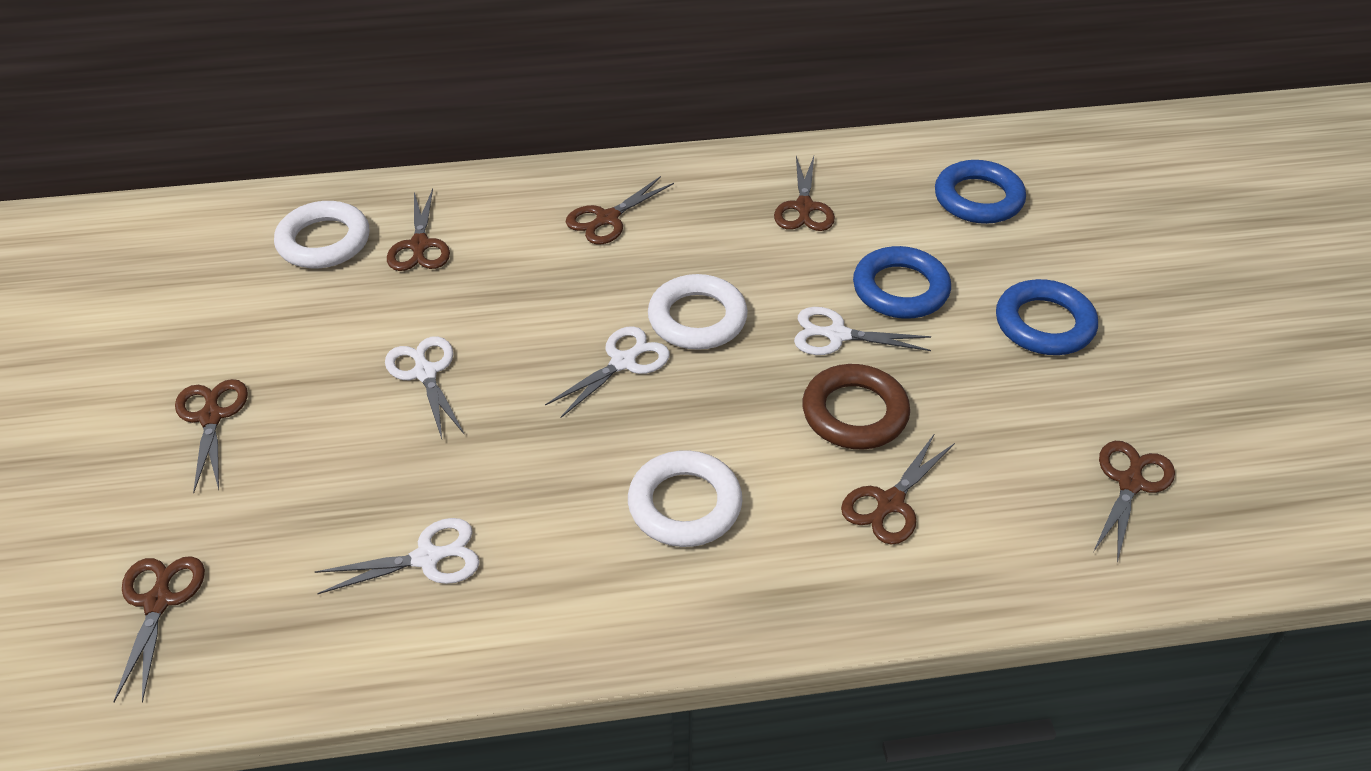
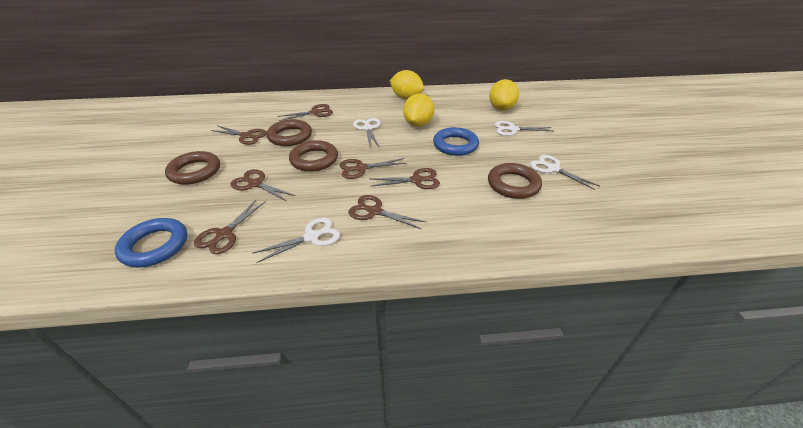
blue ring: [853,246,951,319] [935,160,1026,224] [996,279,1098,355] = 3 -> [115,218,187,267] [433,127,479,156] = 2
brown ring: [802,364,910,450] = 1 -> [165,151,220,185] [267,119,312,146] [289,140,338,172] [488,163,542,199] = 4
white ring: [274,201,369,268] [628,450,742,547] [648,274,748,350] = 3 -> none = 0
yellow lemon: none = 0 -> [390,70,424,99] [403,94,434,127] [489,79,519,110] = 3

